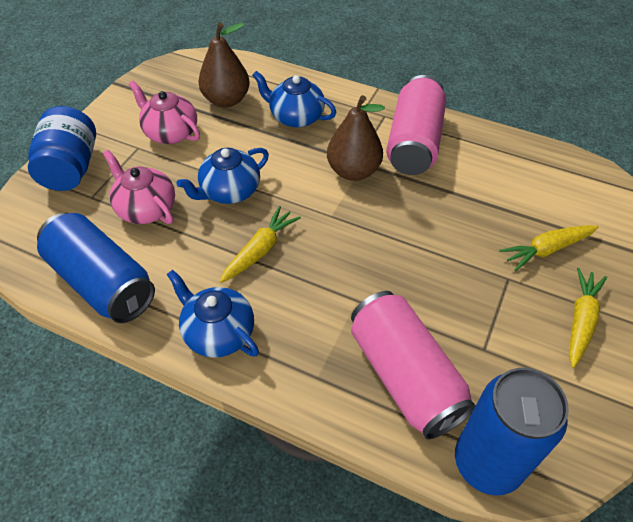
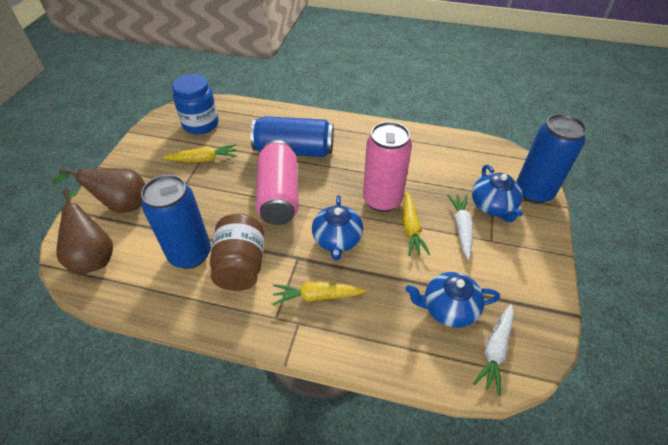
blue can: [37,213,155,323] [455,368,569,495] = 2 -> [141,175,211,269] [250,116,334,157] [516,114,587,204] = 3
brown jar: none = 0 -> [210,214,264,291] = 1
pink teapot: [103,150,175,224] [129,81,200,144] = 2 -> none = 0
white carrot: none = 0 -> [448,194,473,260] [473,304,514,396] = 2

